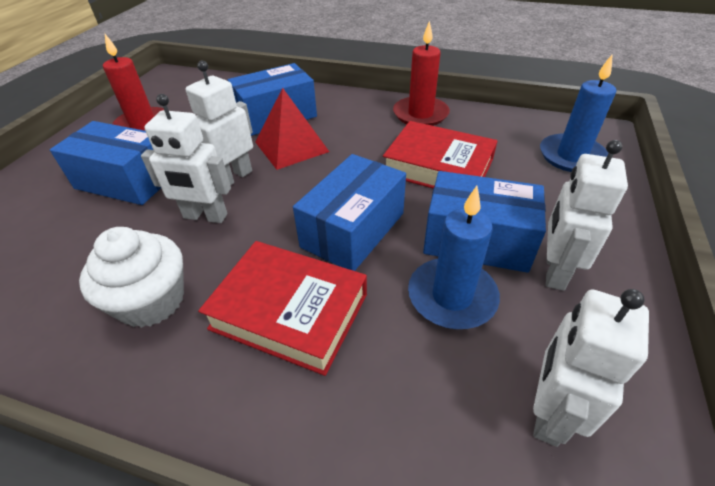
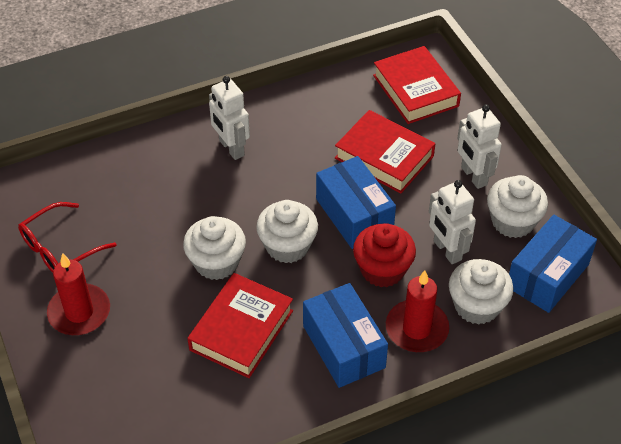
blue box: [50,121,161,205] [228,63,317,136] [293,154,406,271] [423,171,546,273] = 4 -> [303,283,388,388] [316,156,396,249] [509,215,597,313] = 3
blue candle: [408,186,500,329] [540,54,616,172] = 2 -> none = 0
red book: [198,241,367,376] [383,121,498,189] = 2 -> [187,273,293,378] [335,110,435,194] [373,46,461,124] = 3
red cupcake: none = 0 -> [353,223,416,287] = 1
red glasses: none = 0 -> [18,202,117,273] = 1
red pyramid: [255,88,329,170] = 1 -> none = 0
white cupcake: [79,227,184,328] = 1 -> [183,216,246,280] [256,200,318,263] [449,259,513,325] [487,175,548,238] = 4
white robot: [141,94,231,223] [186,61,253,186] [533,289,649,447] [546,140,628,291] = 4 -> [209,76,250,160] [429,180,476,264] [457,104,502,189] = 3

